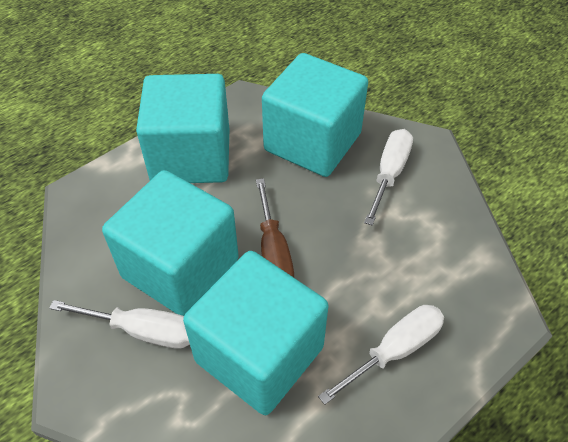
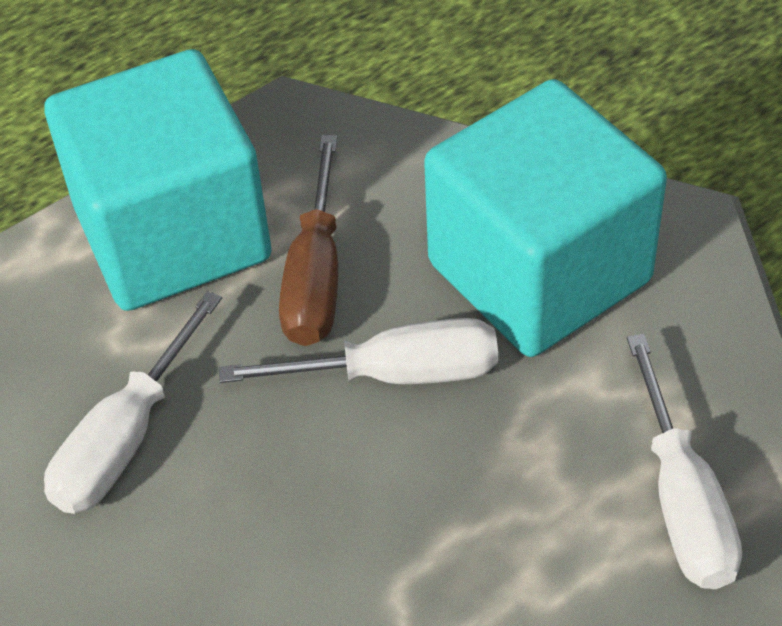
turquoise cube: [102,170,239,316] [136,74,229,183] [183,251,328,415] [262,53,368,177] = 4 -> [45,49,272,311] [424,79,667,357] = 2

